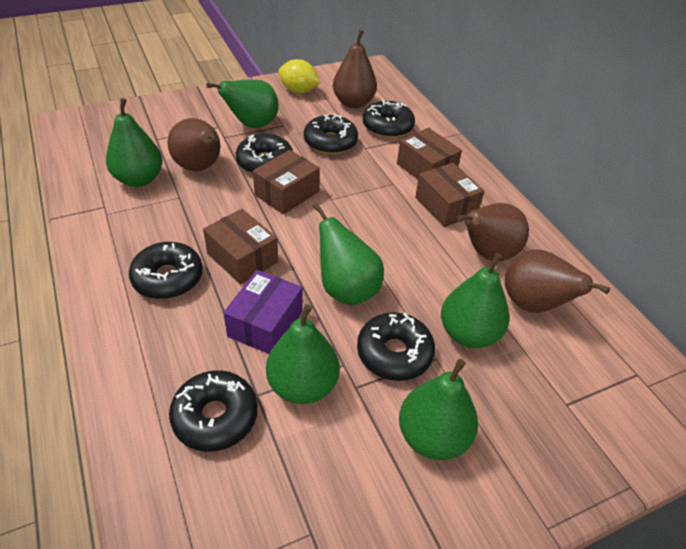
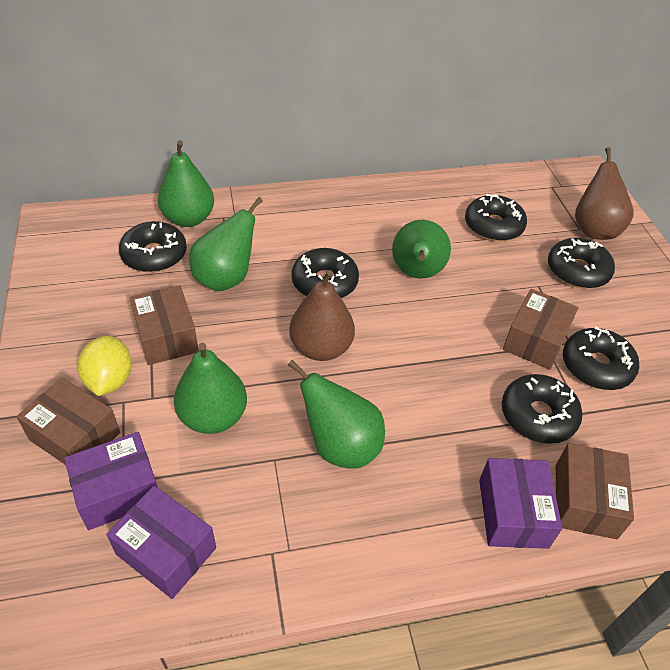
brown pear: [167,118,220,171] [333,30,377,108] [457,203,529,261] [505,249,610,313] = 4 -> [289,270,355,361] [575,147,634,240] = 2
green pear: [106,98,162,187] [206,80,279,128] [266,304,340,404] [312,203,384,306] [399,359,478,460] [441,253,510,348] = 6 -> [158,140,214,227] [174,343,247,434] [189,197,263,291] [288,360,385,469] [392,220,451,279] = 5
purple box: [223,270,303,354] = 1 -> [64,432,158,530] [106,486,216,599] [479,458,562,549] = 3

